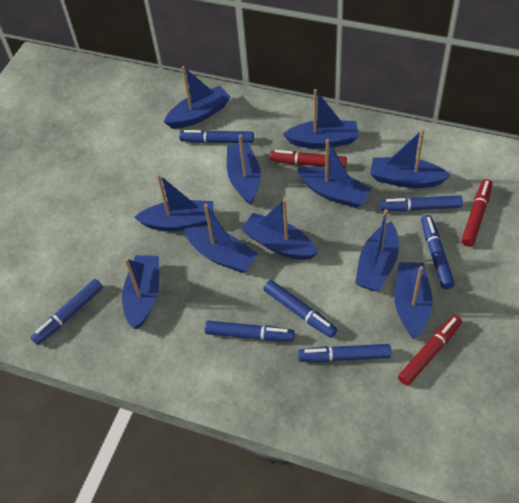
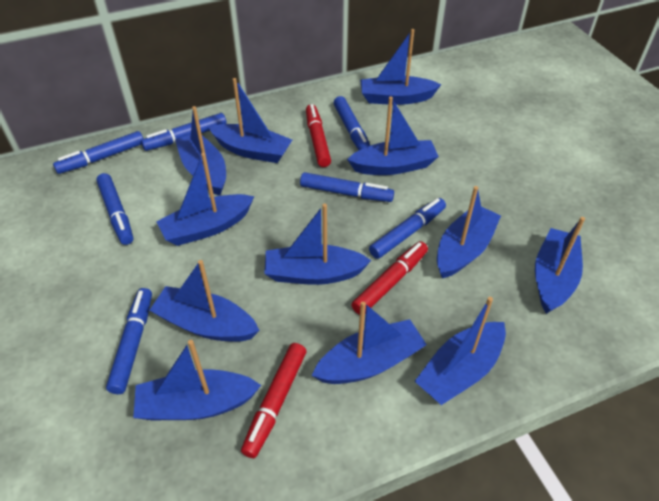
blue boat: [122,255,159,329] [134,174,214,231] [164,66,230,129] [184,204,258,273] [227,134,261,205] [241,199,318,260] [283,89,359,149] [297,139,372,208] [355,209,399,291] [370,129,451,188] [394,262,432,339] = 11 -> [133,340,261,420] [149,260,260,342] [156,153,254,246] [175,106,226,196] [209,78,292,163] [264,204,371,285] [312,302,427,384] [347,97,439,175] [360,29,441,105] [415,297,506,405] [437,186,501,278] [535,217,585,314] = 12

